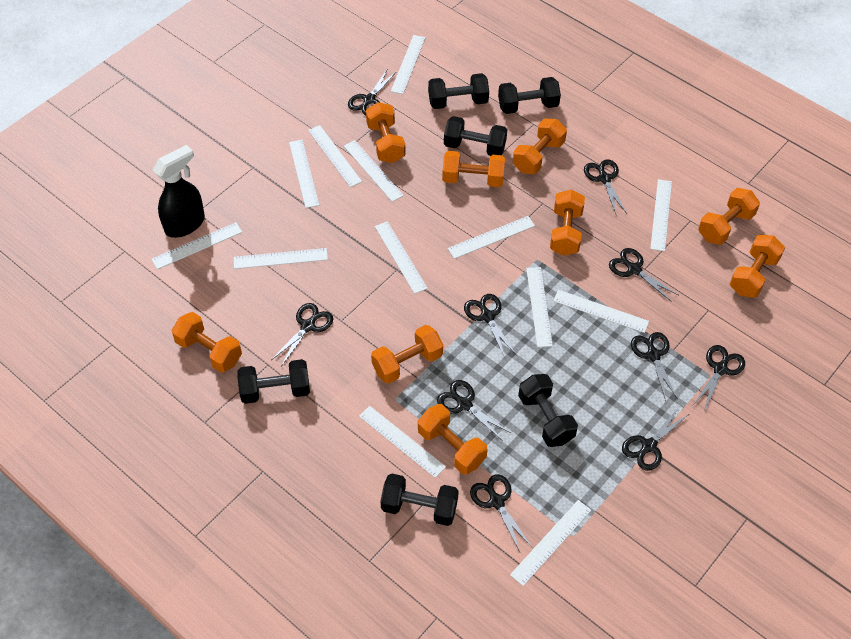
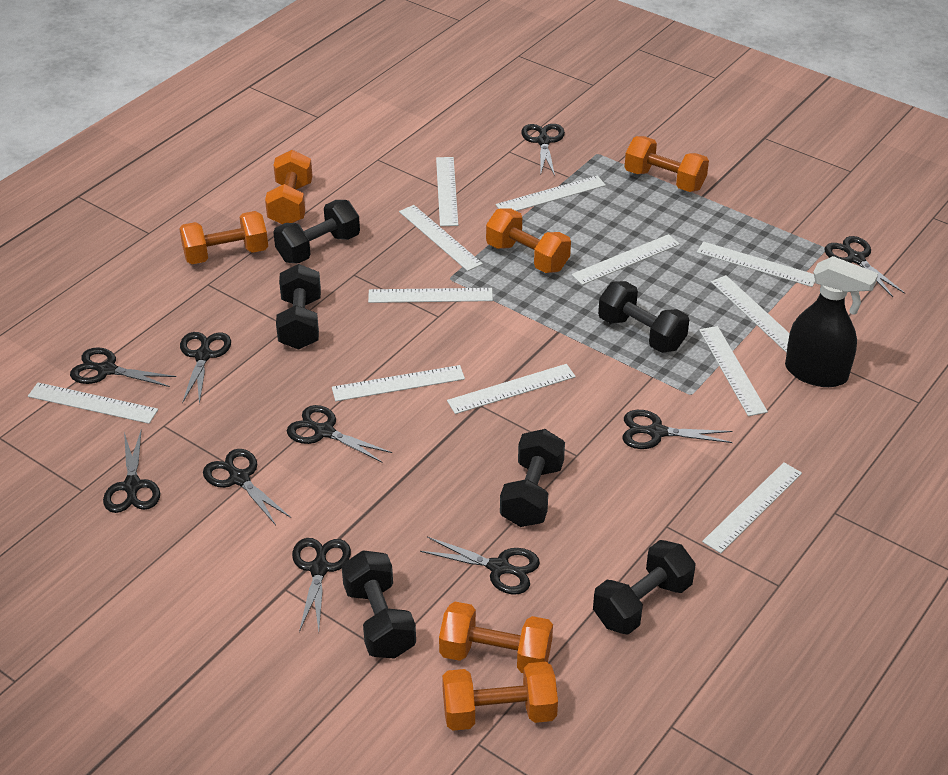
orange dumbbell: [171,312,242,373] [366,102,405,163] [371,325,443,383] [418,404,488,474] [442,151,505,187] [513,119,567,174] [550,189,585,256] [698,188,760,245] [730,235,785,298] = 9 -> [179,211,268,264] [265,150,313,224] [439,602,553,673] [442,662,558,731] [486,209,571,273] [625,136,709,192] = 6
white ruler: [151,222,242,269] [234,248,328,269] [289,140,319,208] [308,125,362,187] [344,140,404,202] [359,406,446,478] [375,221,428,294] [391,35,426,94] [448,216,535,259] [510,500,591,586] [526,267,553,347] [553,290,649,333] [650,179,672,251] = 13 -> [28,383,158,424] [332,365,465,401] [368,288,493,303] [399,205,483,271] [436,157,458,226] [447,364,576,414] [496,176,606,211] [571,234,680,285] [697,242,815,287] [699,326,768,416] [702,462,802,553] [711,275,790,353] = 12

